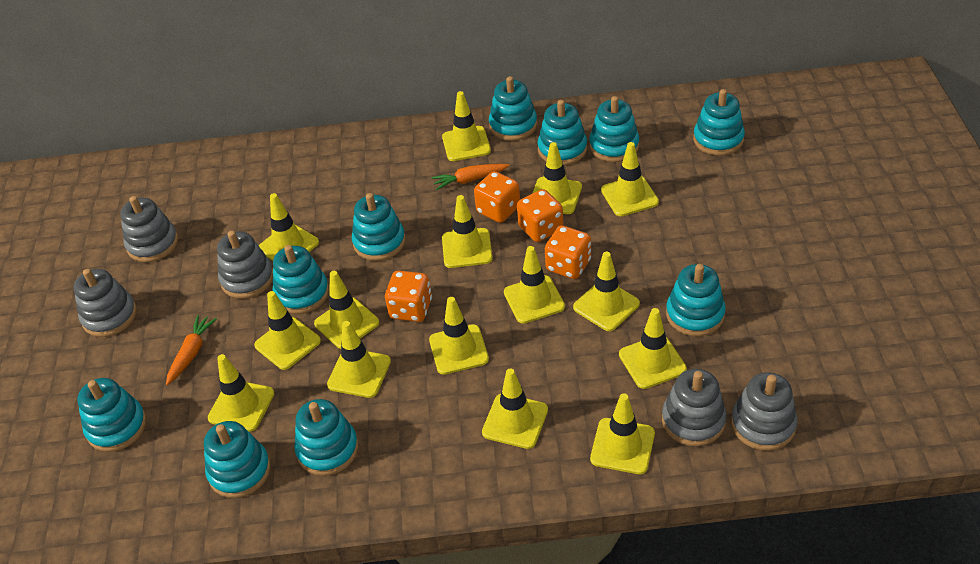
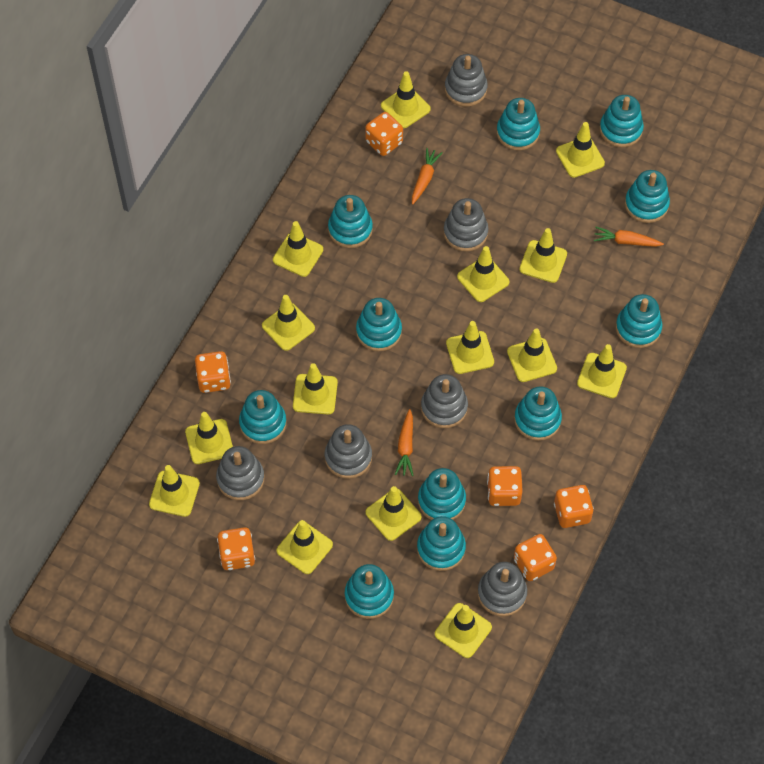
grey stacking toy: [74,269,137,337] [120,196,178,262] [217,231,273,299] [662,369,727,446] [731,372,798,451] = 5 -> [216,446,265,500] [325,424,372,479] [421,374,468,428] [444,198,488,252] [445,54,488,107] [478,562,527,616] = 6
orange carrot: [166,315,217,385] [431,164,509,190] = 2 -> [395,409,414,476] [412,148,443,204] [594,227,664,247] = 3
orange dice: [385,271,432,322] [474,171,520,223] [517,189,563,242] [545,226,591,279] = 4 -> [195,351,231,393] [217,527,255,570] [365,112,403,156] [487,466,523,506] [514,534,557,581] [554,485,594,528] = 6
turquoise stacking toy: [77,378,147,452] [204,421,271,498] [273,245,329,314] [294,399,358,476] [352,193,405,261] [489,76,537,141] [538,100,587,165] [589,96,639,162] [666,264,726,336] [693,89,745,156] = 10 -> [239,390,287,444] [328,195,373,248] [345,564,394,619] [356,298,402,351] [417,516,466,571] [418,468,466,520] [497,98,540,150] [514,386,562,441] [599,95,644,147] [616,294,662,348] [625,170,670,223] = 11

